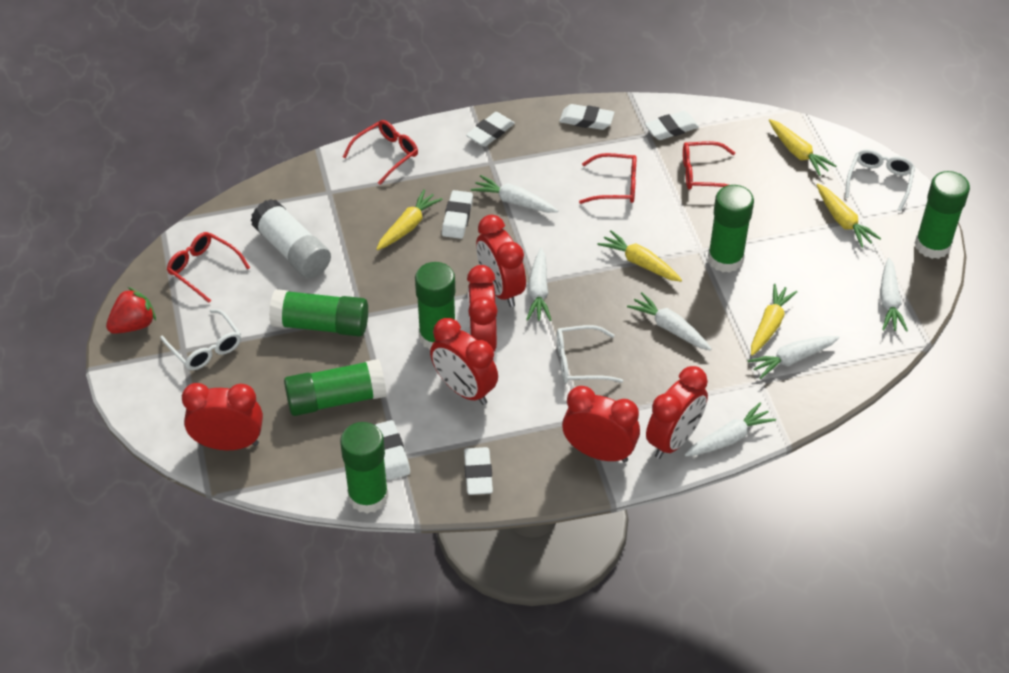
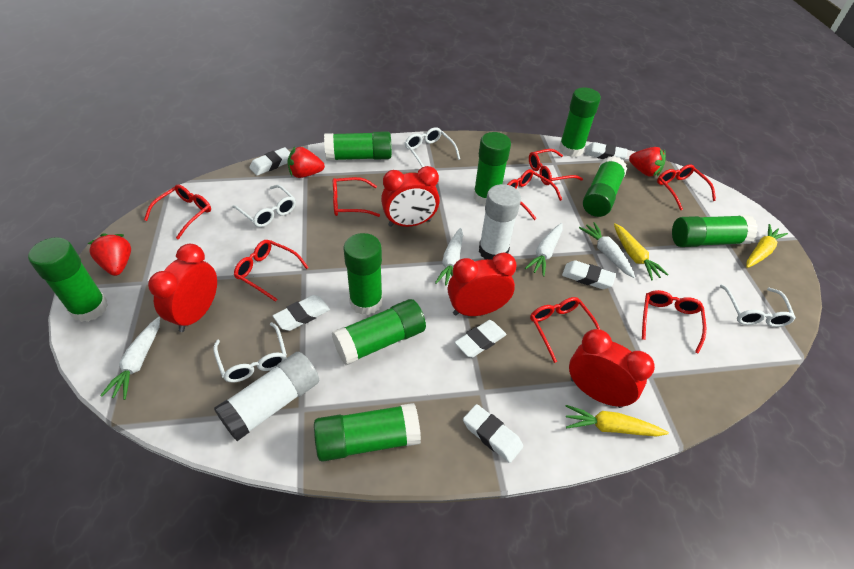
green glue stick: [269,289,368,337] [284,359,386,416] [340,422,389,514] [415,262,455,350] [708,185,754,273] [915,171,970,259] = 6 -> [28,237,108,322] [314,403,421,462] [324,131,392,161] [332,299,426,365] [343,233,383,315] [473,132,511,206] [559,87,601,157] [583,156,627,217] [672,215,758,247] = 9
red clock: [182,383,263,450] [430,318,498,405] [467,265,497,351] [476,215,526,307] [562,386,640,463] [646,366,708,459] = 6 -> [148,244,217,332] [381,166,440,227] [448,252,517,316] [569,329,655,408] = 4
red glasses: [167,232,250,303] [343,120,418,185] [579,153,637,204] [683,141,735,190] = 4 -> [144,185,211,240] [234,240,309,302] [333,177,380,217] [507,169,562,220] [529,149,583,185] [530,297,600,363] [642,290,706,354] [657,164,716,210] = 8
red strawberry: [106,287,156,334] = 1 -> [87,234,131,276] [287,147,325,178] [629,147,666,177] = 3
white carrot: [471,175,558,213] [526,248,551,321] [627,292,712,351] [685,403,776,456] [748,336,840,379] [880,258,908,332] = 6 -> [100,317,160,400] [435,228,463,285] [525,223,563,277] [579,222,635,278] = 4
white glasses: [160,309,241,370] [557,325,623,383] [845,149,915,211] = 3 -> [213,322,287,383] [232,185,296,227] [405,127,460,167] [720,284,796,327] = 4
white glue stick: [250,199,331,278] = 1 -> [214,352,319,441] [479,184,521,260] = 2
yellow carrot: [376,189,443,250] [597,230,682,282] [751,283,797,356] [769,119,836,176] [817,184,881,248] = 5 -> [565,405,669,437] [614,223,669,281] [746,224,788,268] = 3

